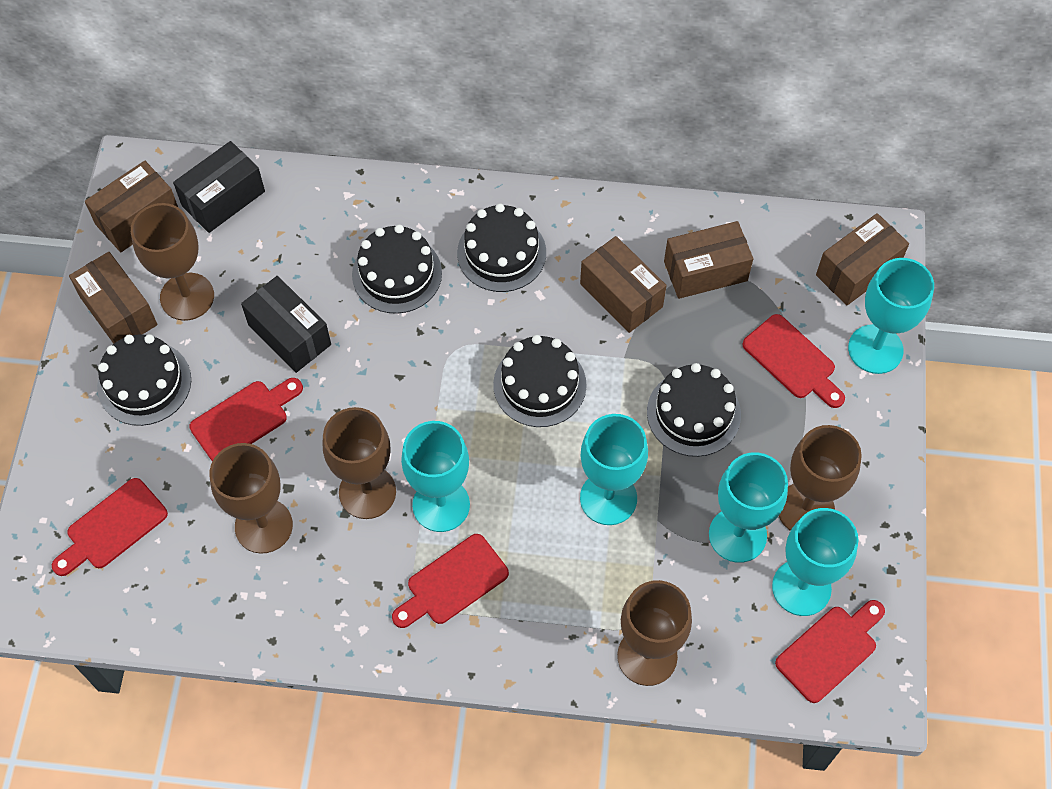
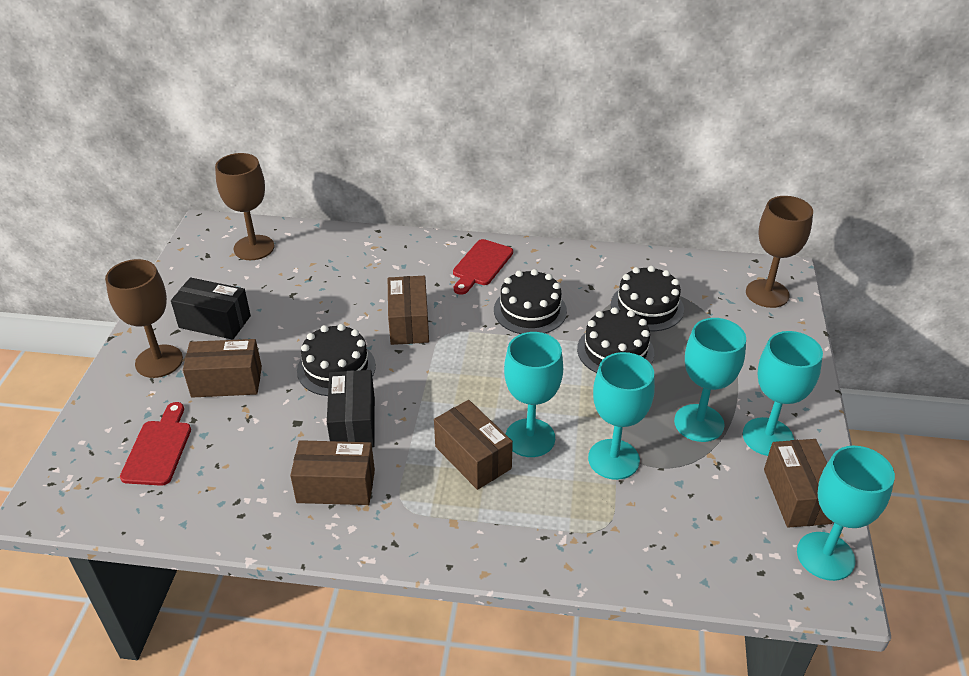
black cake: [97,334,191,426] [352,224,442,314] [457,203,546,292] [493,335,587,427] [647,363,741,457] = 5 -> [297,324,376,396] [494,269,567,334] [577,307,654,373] [611,266,684,331] = 4
brown goblet: [131,203,214,321] [210,443,293,554] [323,407,396,519] [617,580,692,686] [779,425,862,531] = 5 -> [105,259,183,378] [215,153,275,260] [746,196,813,308] = 3
red cutting board: [52,478,168,576] [189,378,303,462] [392,534,509,628] [742,314,845,408] [775,600,885,703] = 5 -> [120,402,191,486] [453,239,513,295] = 2

